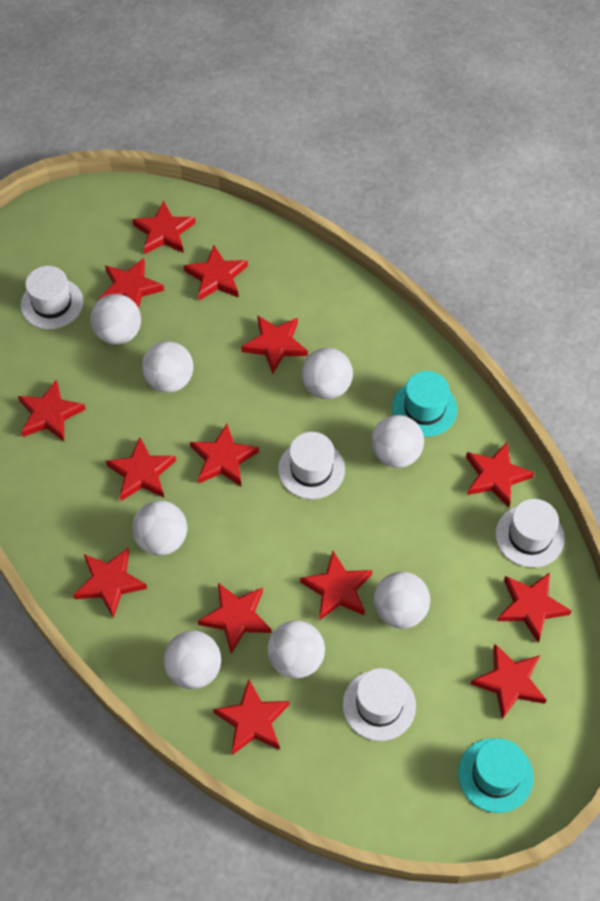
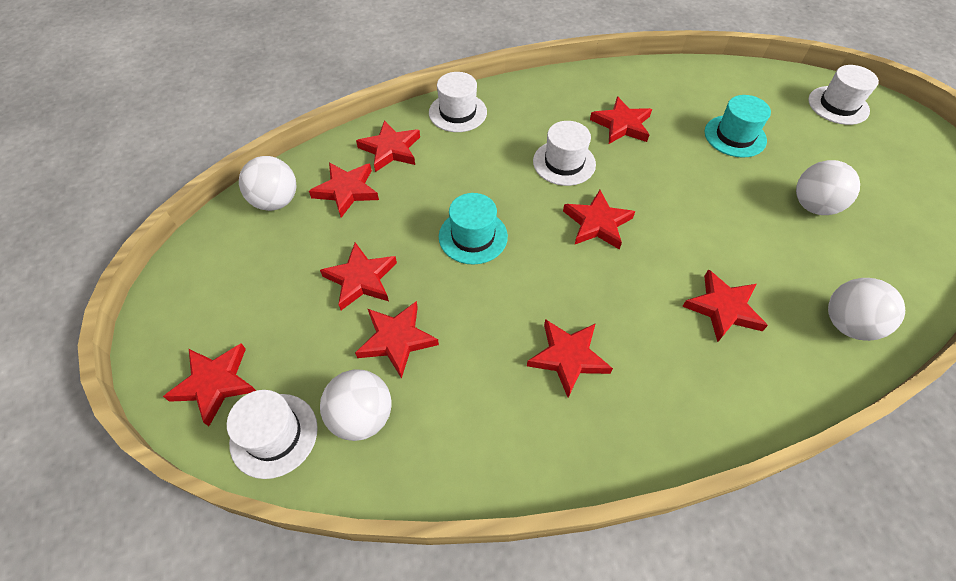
red star: [18,379,86,441] [73,548,147,618] [100,258,164,308] [106,437,176,501] [132,201,195,254] [184,245,248,301] [190,424,259,487] [198,583,271,654] [213,679,290,755] [241,315,308,374] [300,551,372,620] [466,442,534,508] [471,644,546,719] [497,572,571,643] = 14 -> [163,343,256,427] [309,163,379,218] [320,242,397,310] [355,301,439,379] [356,120,420,172] [527,319,613,397] [563,190,635,250] [590,96,652,144] [682,269,768,342] = 9
white ball: [91,294,141,345] [132,501,187,556] [142,341,193,393] [163,631,221,689] [267,620,325,679] [301,348,353,399] [371,415,424,468] [374,572,430,629] = 8 -> [239,156,296,211] [320,370,392,441] [796,160,860,215] [828,278,905,341] = 4

